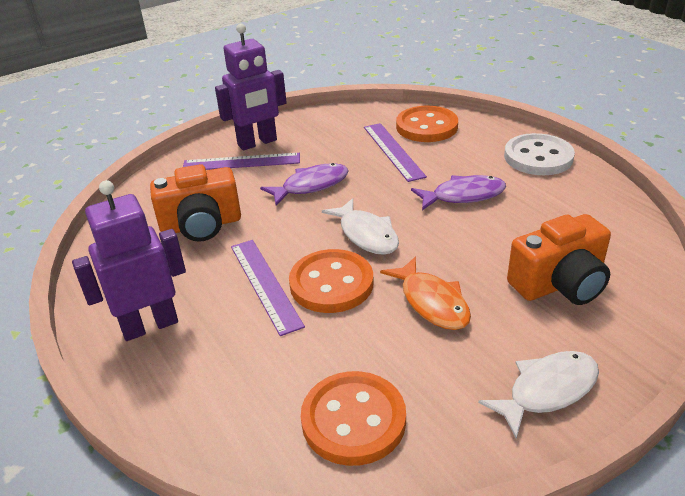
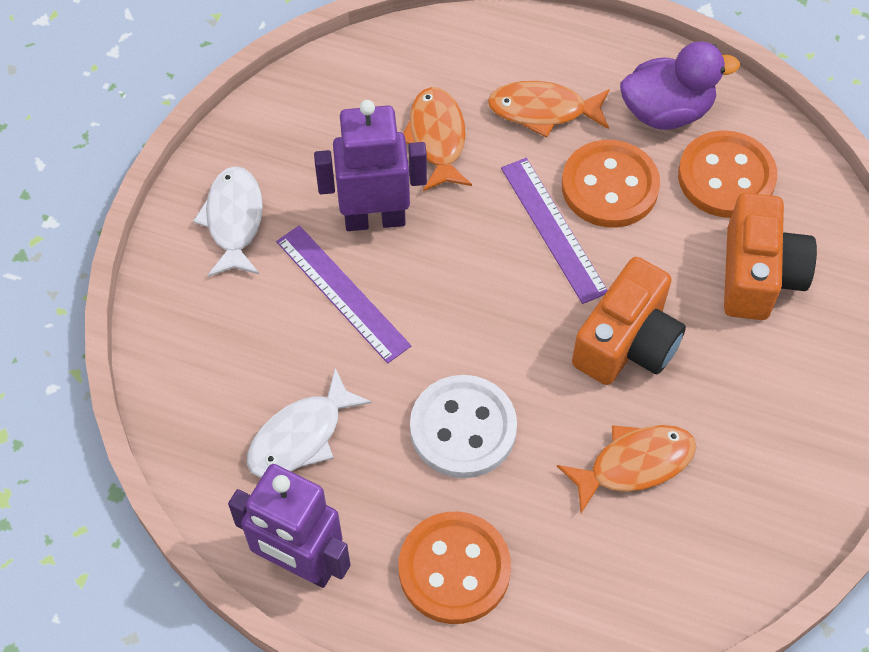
orange fish: [380,256,471,330] = 1 -> [403,87,472,191] [488,81,609,138] [557,425,696,513] = 3
purple duck: none = 0 -> [620,41,740,130] = 1
purple fish: [260,163,348,205] [411,175,506,210] = 2 -> none = 0
purple ruler: [183,153,300,170] [231,240,305,336] [364,123,427,182] = 3 -> [276,225,411,363] [501,158,608,304] = 2

